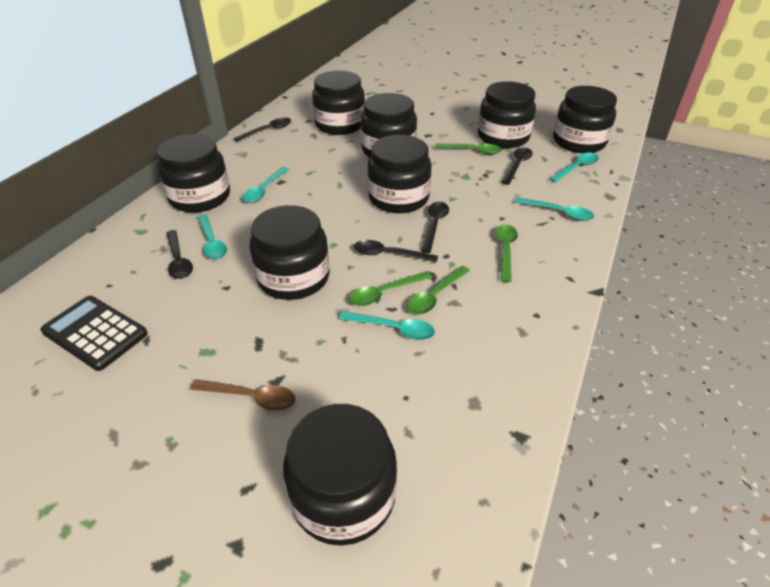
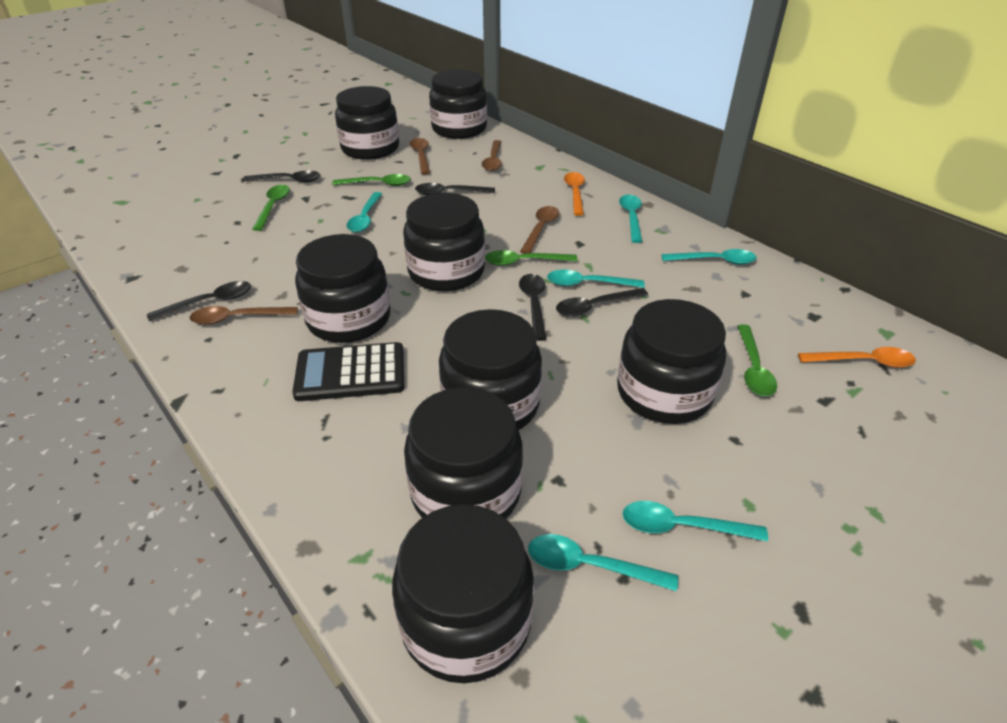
brown spoon: [190,379,295,411] = 1 -> [190,306,298,325] [410,138,430,175] [482,140,502,171] [520,206,559,254] = 4
orange spoon: none = 0 -> [564,172,585,216] [798,347,916,368] = 2
turquoise spoon: [197,215,227,260] [242,167,289,203] [339,311,435,340] [515,197,594,221] [549,153,599,182] = 5 -> [347,192,382,232] [528,534,678,591] [547,270,645,288] [619,195,642,243] [623,501,768,541] [662,249,757,265] = 6

